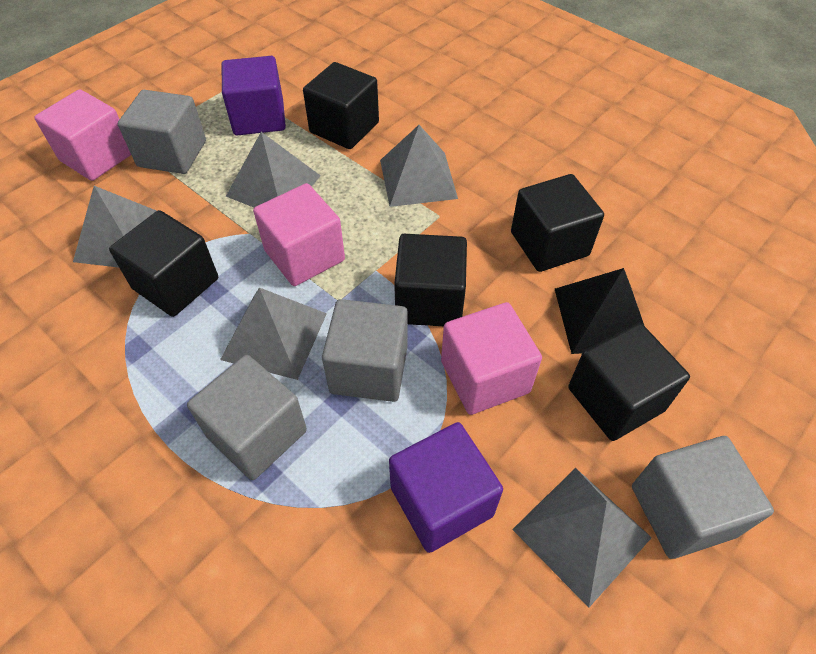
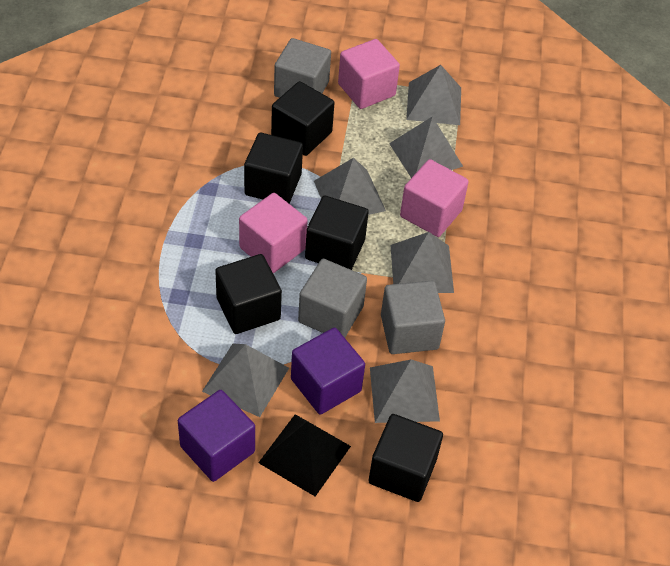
grey cube: [118,90,206,174] [187,355,307,480] [322,299,408,402] [632,436,774,559] = 4 -> [274,38,331,98] [298,259,367,338] [381,281,445,354] = 3
grey pyramid: [73,186,157,268] [220,287,327,380] [226,132,321,208] [380,125,458,207] [512,468,652,608] = 5 -> [202,343,289,417] [314,158,386,215] [370,360,440,423] [389,116,463,178] [391,232,454,293] [406,65,461,125] = 6

